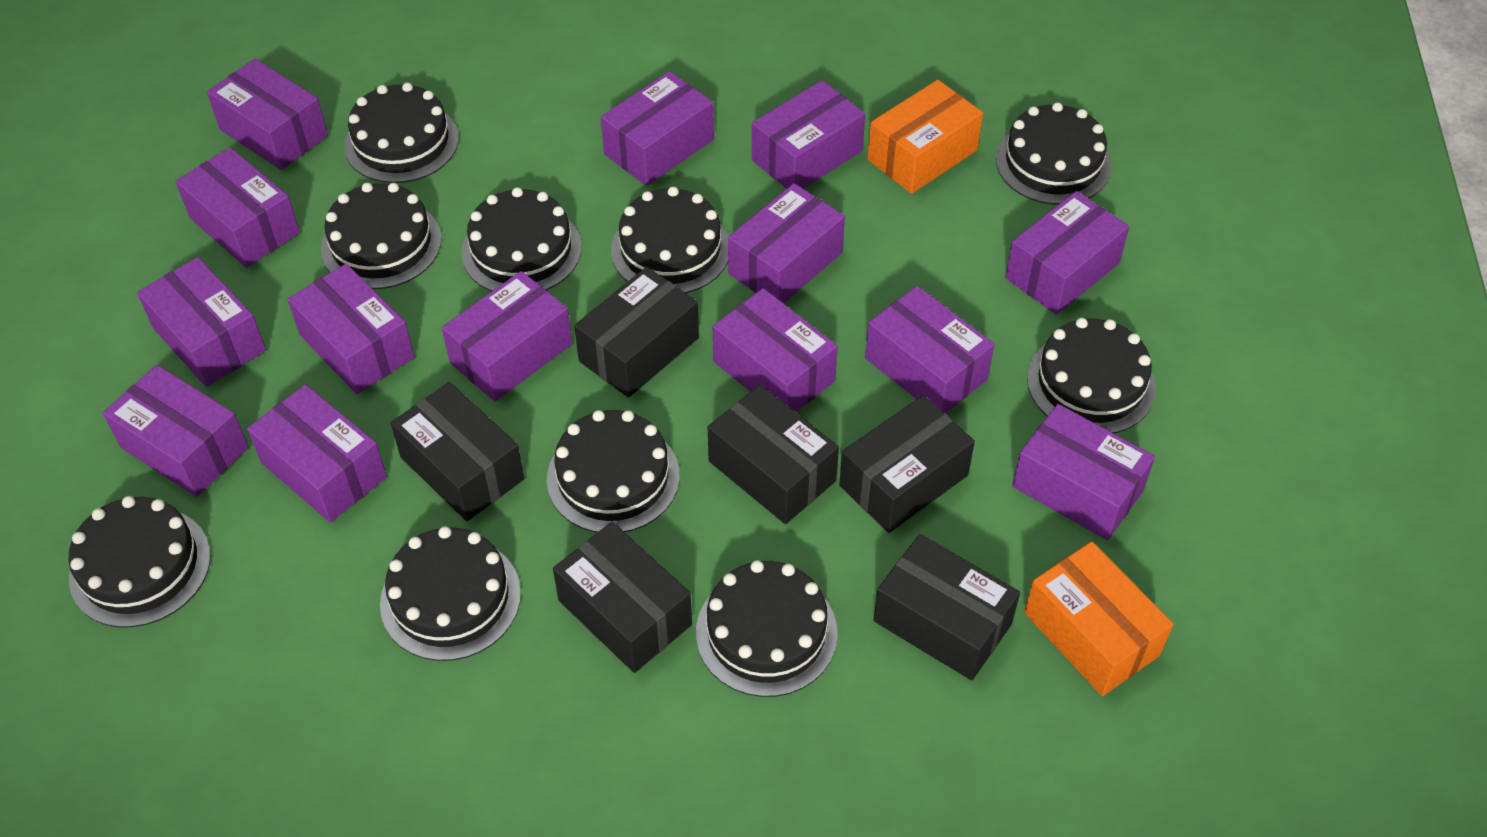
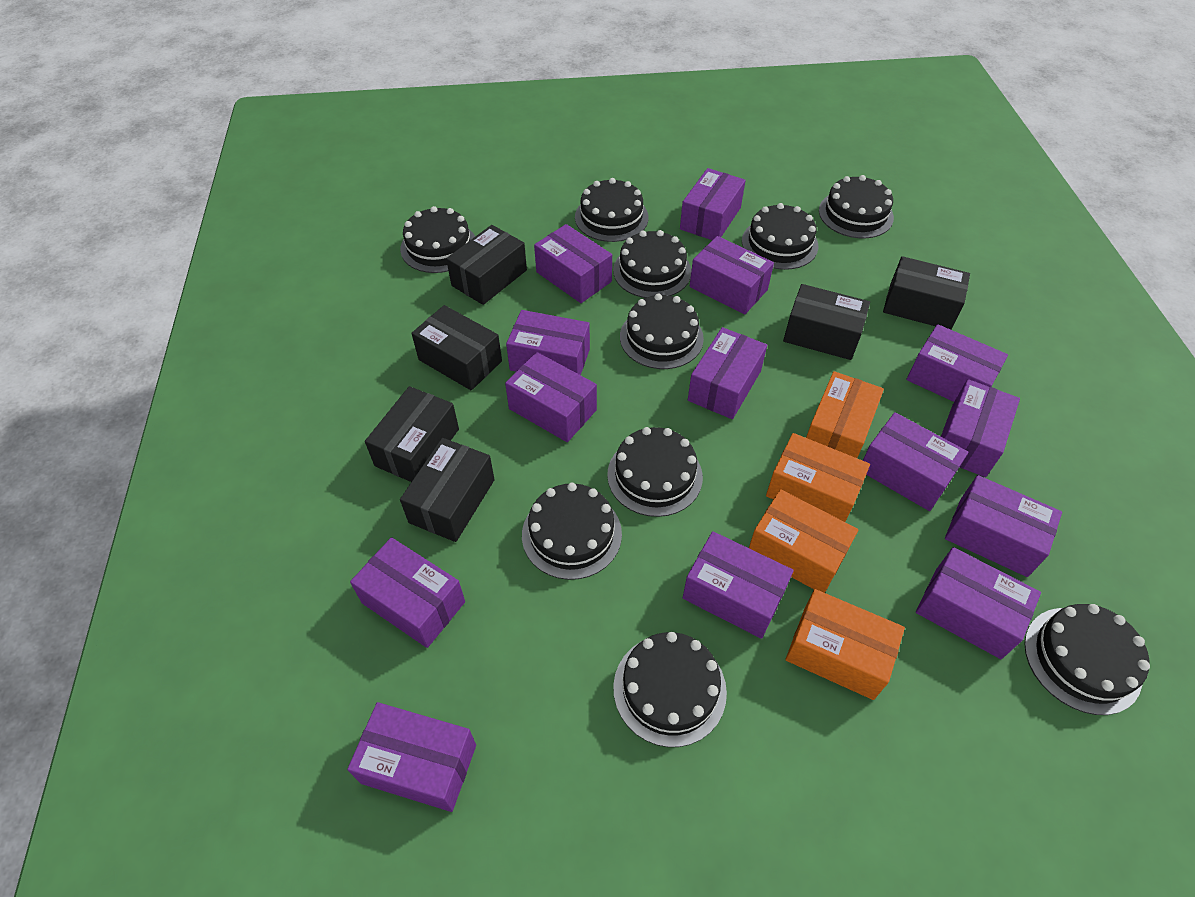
orange box: [867,80,983,194] [1024,541,1174,696] = 2 -> [749,489,858,593] [766,433,870,522] [785,589,905,700] [806,371,884,458] = 4

